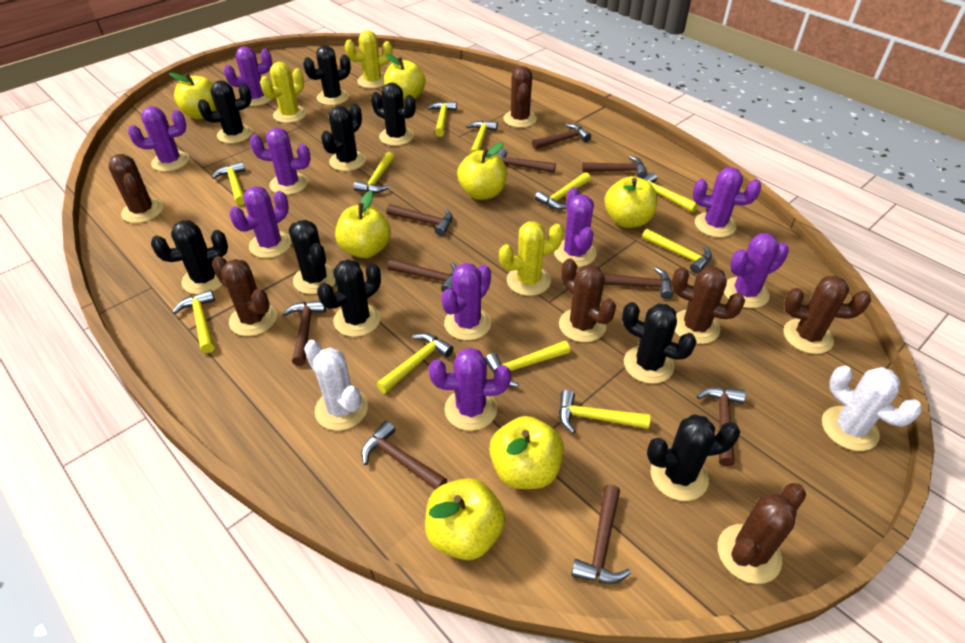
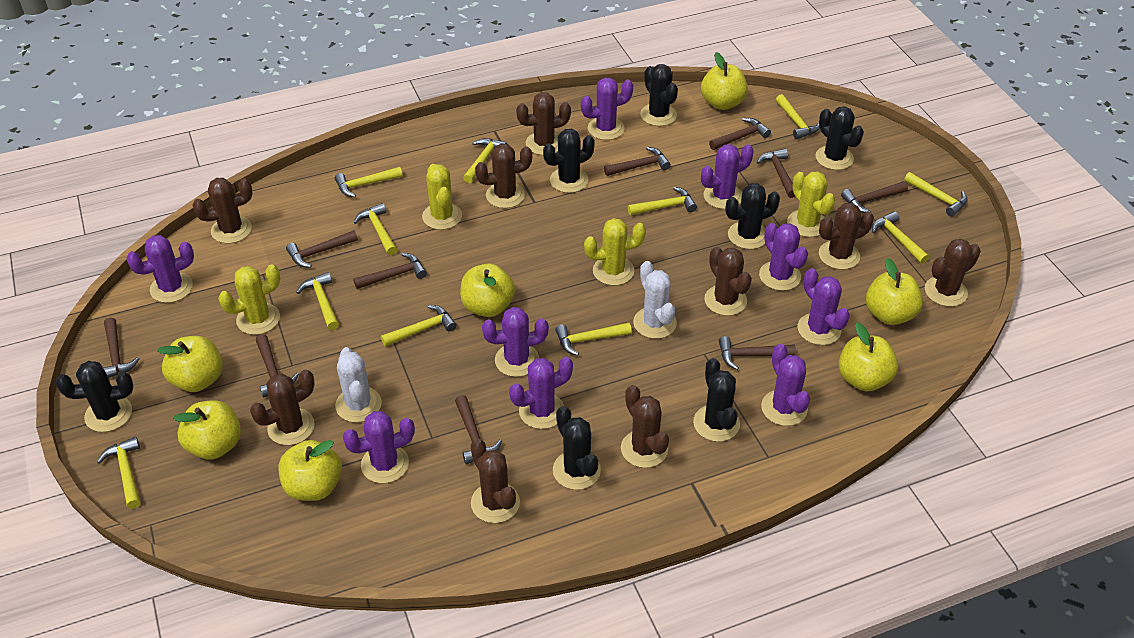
black cactus: [151,220,228,295] [198,81,252,143] [289,220,335,294] [303,46,351,105] [317,259,381,337] [321,104,366,171] [371,83,415,146] [622,302,697,384] [647,415,740,501] = 9 -> [56,361,133,432] [543,129,595,193] [553,406,601,490] [640,64,678,126] [693,358,740,442] [725,183,780,249] [815,106,864,170] = 7
brown cactus: [108,154,163,223] [212,256,277,336] [503,66,537,128] [559,258,616,342] [672,267,745,344] [718,483,806,584] [783,276,871,354] = 7 -> [192,178,253,243] [250,370,315,445] [471,439,520,523] [475,143,532,208] [516,92,571,155] [621,385,669,468] [704,247,752,316] [819,203,874,270] [925,239,981,307] = 9
yellow cactus: [260,62,307,123] [345,30,392,89] [499,222,564,296] = 3 -> [218,264,280,335] [422,164,462,230] [584,218,646,286] [787,171,835,237] = 4

